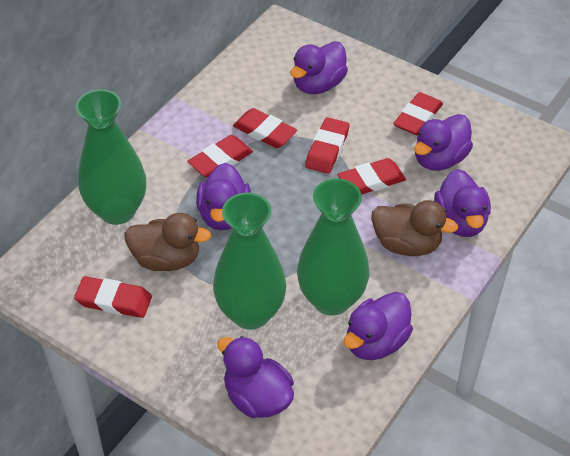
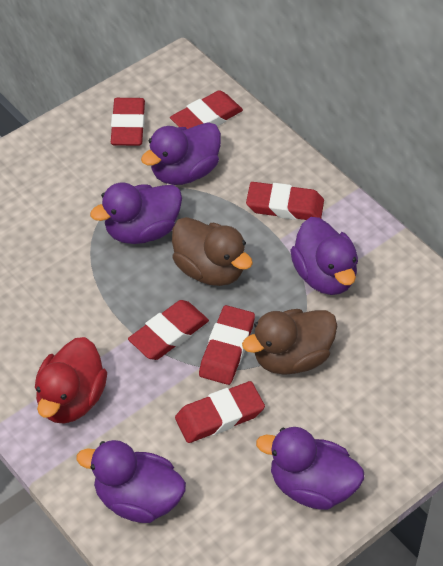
green vase: [76,89,146,225] [213,193,286,330] [297,179,369,316] = 3 -> none = 0
purple duck: [196,163,251,230] [217,336,294,418] [290,41,348,94] [344,292,413,360] [414,114,473,171] [434,169,491,237] = 6 -> [77,440,186,523] [90,183,182,244] [141,122,221,185] [256,427,364,510] [290,217,358,295] = 5
red duck: none = 0 -> [35,337,107,424] = 1

